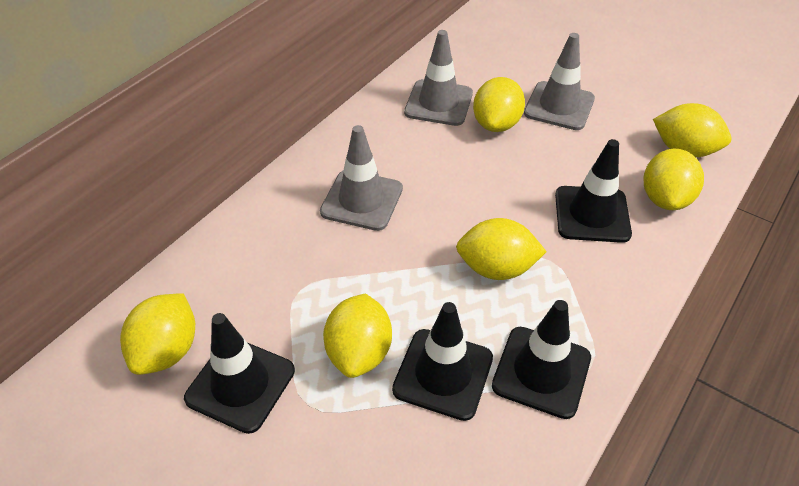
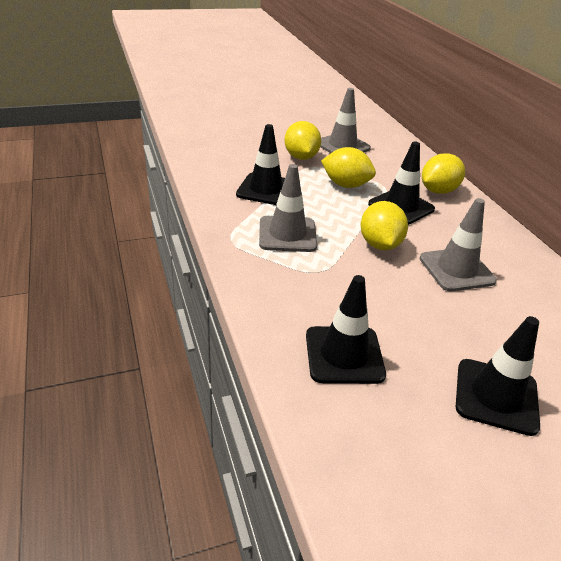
yellow lemon: [120,293,195,375] [323,294,392,378] [456,218,547,280] [473,77,525,132] [643,149,704,210] [653,103,731,157] = 6 -> [284,121,321,160] [321,147,376,188] [360,201,408,250] [422,153,465,194] = 4

